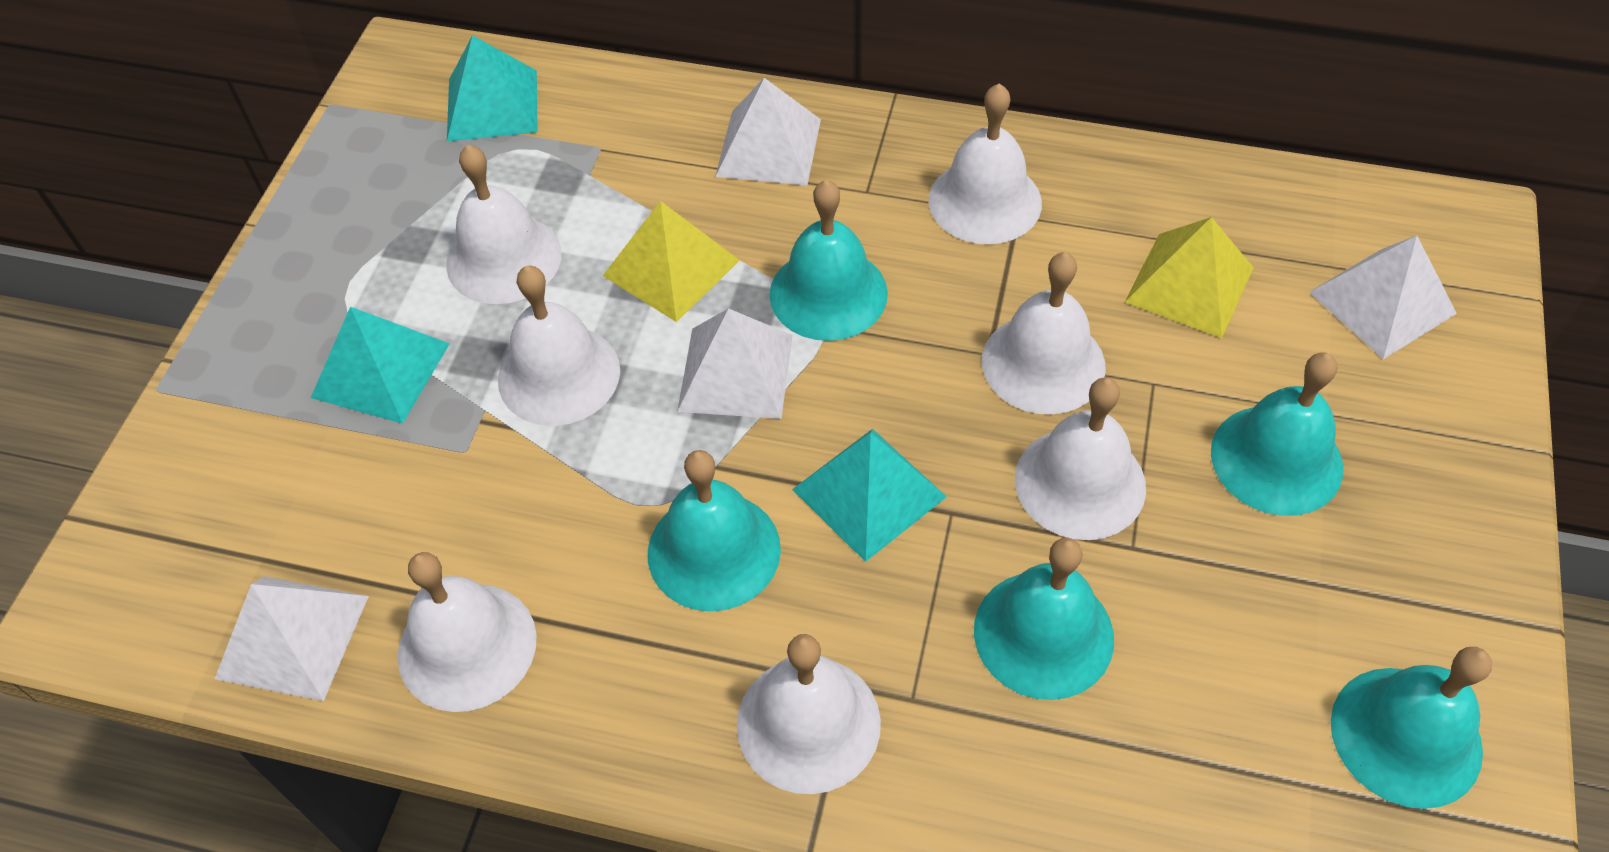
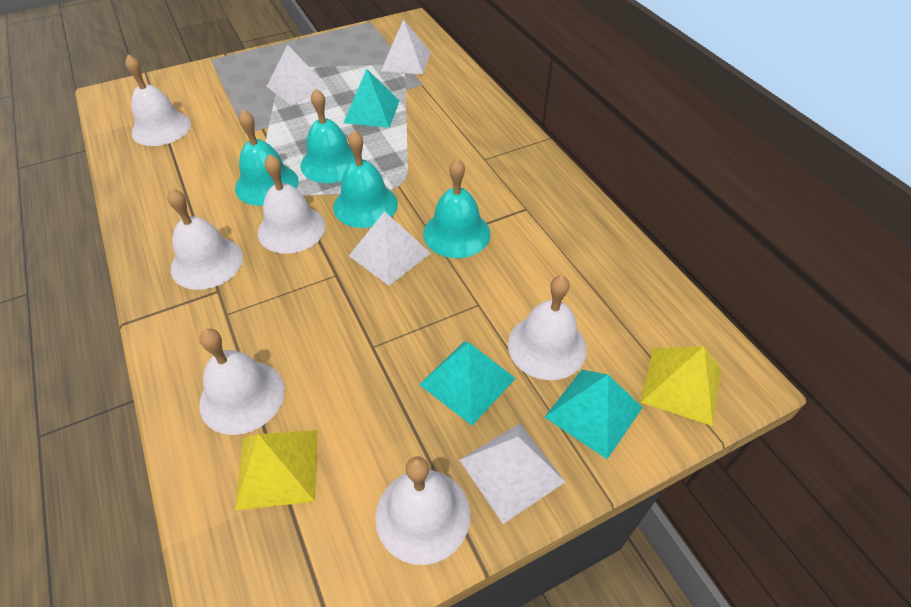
turquoise bell: [648,450,781,611] [770,180,888,341] [974,538,1114,700] [1211,352,1343,516] [1331,647,1492,809] = 5 -> [235,110,299,206] [300,89,355,183] [333,130,398,228] [423,159,491,258] = 4
white bell: [397,552,537,712] [446,145,561,304] [498,266,620,426] [737,634,881,794] [929,83,1042,244] [982,252,1106,415] [1015,377,1146,540] = 7 -> [125,54,191,146] [167,188,243,290] [199,329,285,435] [258,154,326,254] [375,456,470,565] [508,276,587,380] = 6

